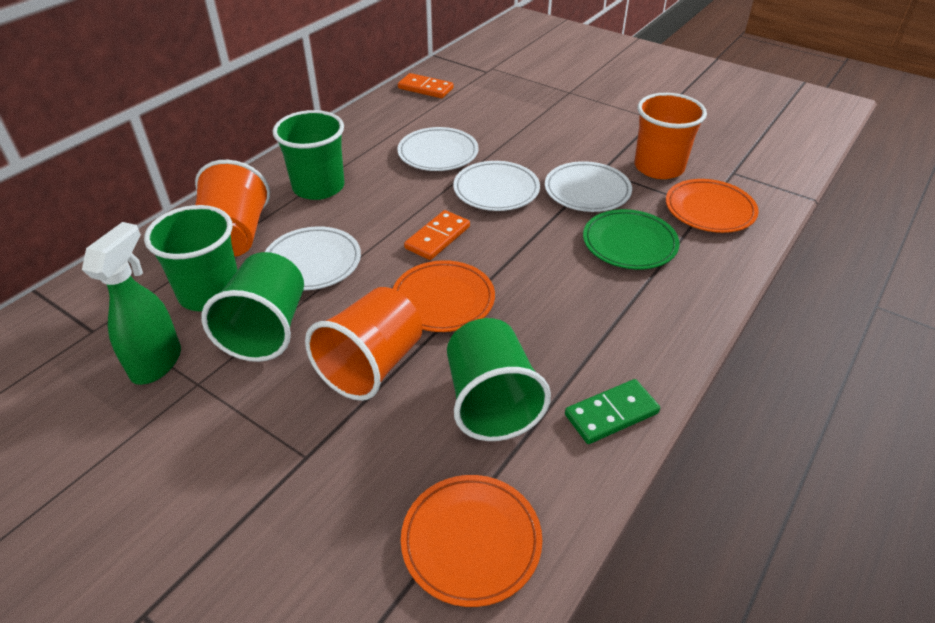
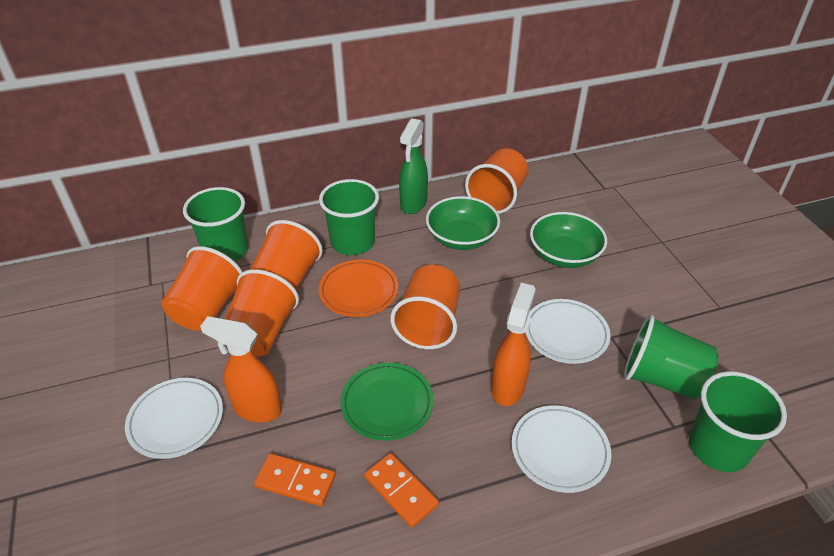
green bowl: none = 0 -> [426,196,500,250] [530,212,607,268] = 2
green domino: [565,379,660,444] = 1 -> none = 0
orange cup: [195,160,270,257] [305,287,422,401] [634,93,707,179] = 3 -> [161,246,243,331] [224,269,299,357] [250,220,323,290] [391,265,460,349] [465,148,528,214] = 5
orange plate: [393,260,495,332] [401,475,542,607] [666,179,759,233] = 3 -> [319,260,398,317] = 1
orange spray bottle: none = 0 -> [200,316,282,422] [491,283,536,406] = 2
white plate: [265,226,361,290] [398,127,479,171] [453,161,540,211] [545,161,632,212] = 4 -> [125,378,223,459] [512,405,611,493] [525,299,611,364] = 3

